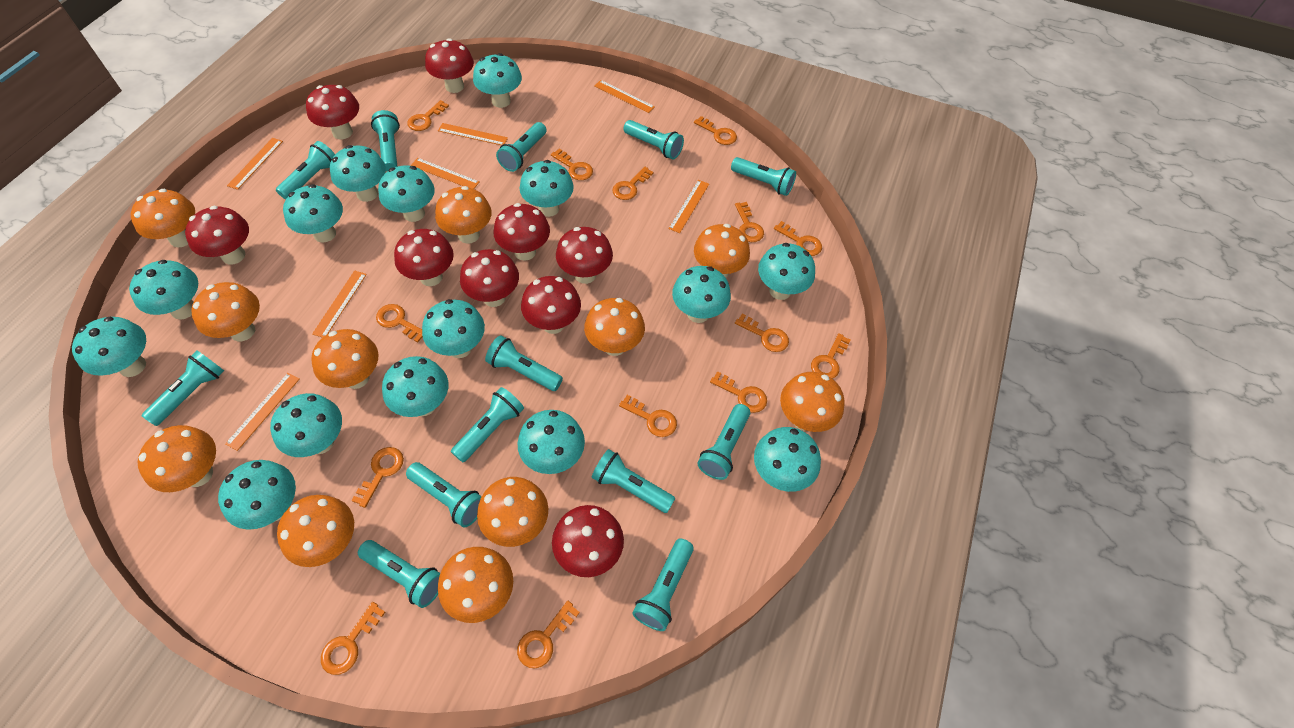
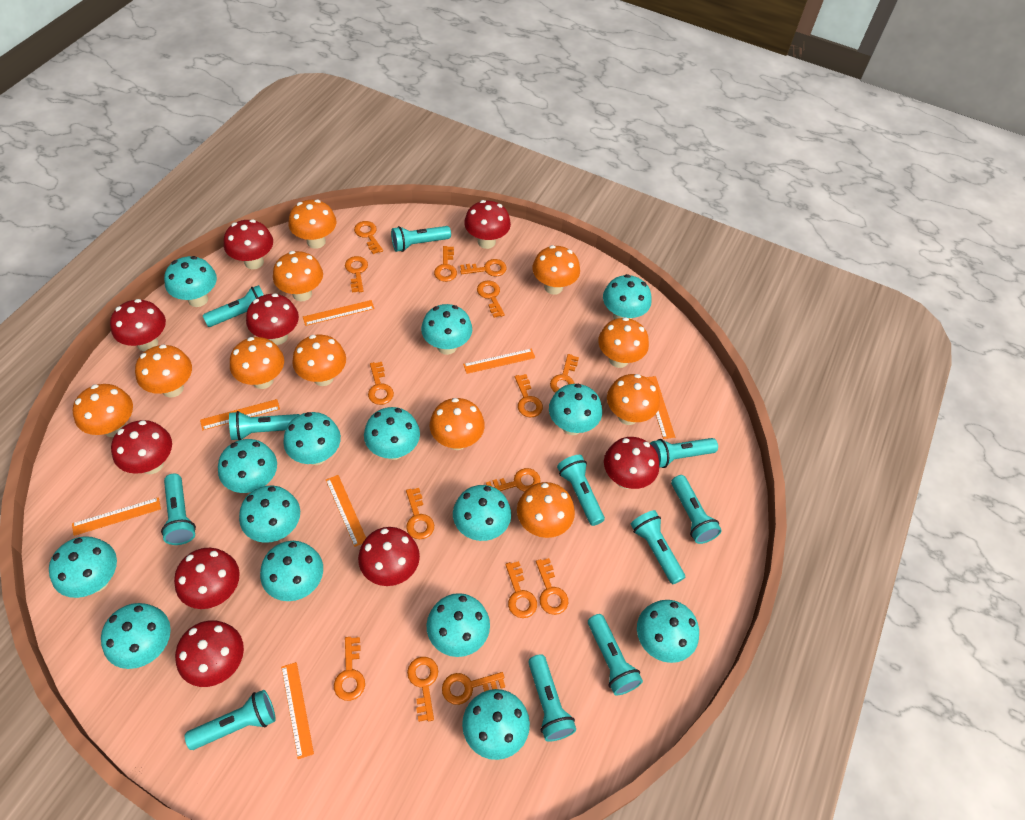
orange key: [321,602,385,675] [351,447,404,508] [376,304,423,343] [407,100,449,131] [517,601,580,668] [551,149,593,180] [612,166,653,200] [619,395,677,437] [694,116,737,145] [710,371,767,413] [735,202,764,242] [735,314,789,352] [774,221,822,256] [811,333,850,379] = 14 -> [334,637,365,701] [345,256,368,293] [354,221,383,254] [368,362,394,405] [406,488,434,539] [407,657,438,722] [434,246,457,282] [442,672,505,705] [460,259,507,277] [477,281,505,318] [486,468,541,492] [505,561,537,618] [515,374,543,417] [536,558,568,615] [550,354,579,393] = 15
turquoise flashlight: [142,350,224,426] [276,141,335,199] [358,540,440,608] [371,110,400,171] [406,462,482,528] [451,387,524,462] [485,335,563,391] [496,122,546,172] [592,449,675,513] [624,120,684,159] [632,538,694,631] [698,404,750,480] [731,157,796,196] = 13 -> [161,474,196,545] [185,690,275,750] [203,285,264,327] [229,411,299,440] [391,226,451,252] [528,654,576,742] [557,455,605,526] [588,614,643,696] [631,510,685,584] [650,438,718,468] [671,475,722,544] = 11

